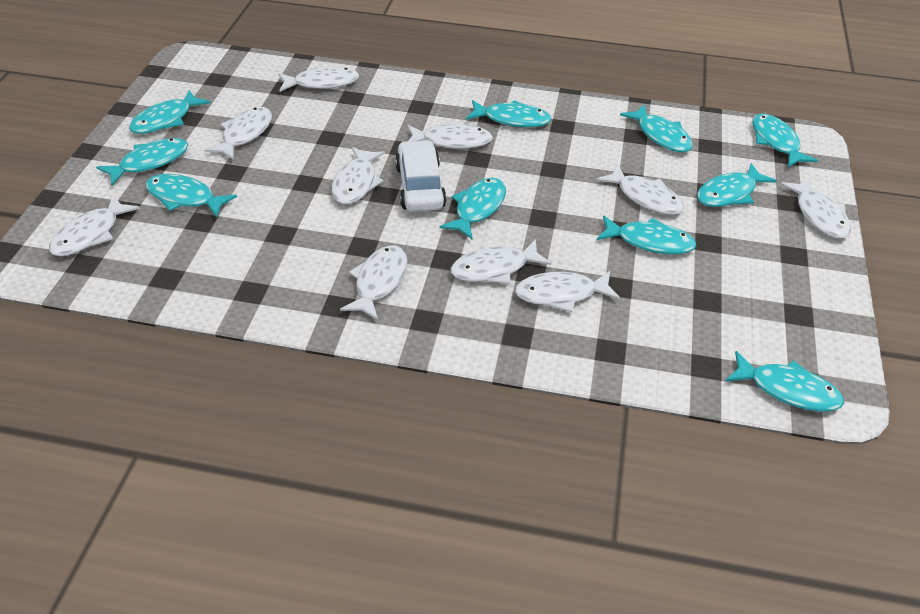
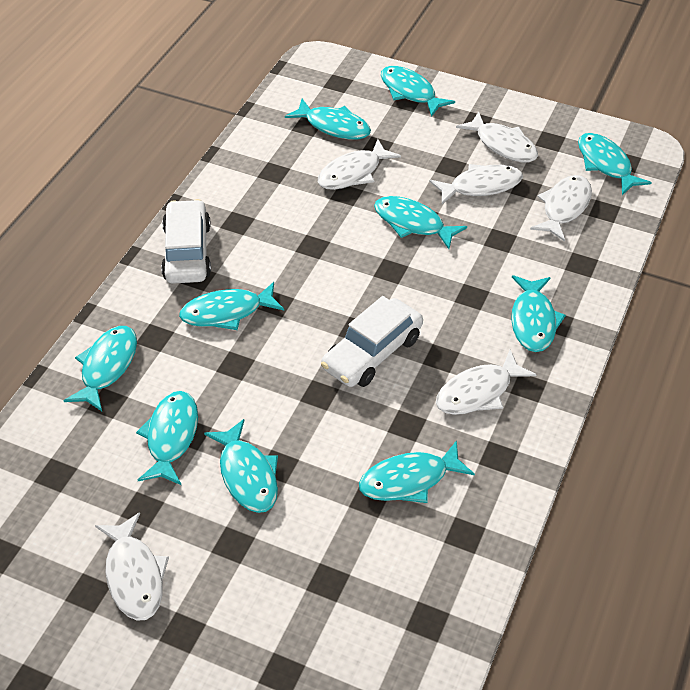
white car: [395,140,446,212] = 1 -> [161,199,211,284] [321,296,423,387] = 2
white fish: [49,195,140,256] [205,107,272,160] [278,65,359,92] [331,147,385,204] [340,245,407,320] [408,121,493,149] [450,239,551,284] [515,271,620,312] [596,164,684,215] [780,178,851,238] = 10 -> [95,512,169,621] [318,139,401,190] [429,164,523,204] [436,350,536,415] [456,112,538,162] [530,175,592,242] = 6

